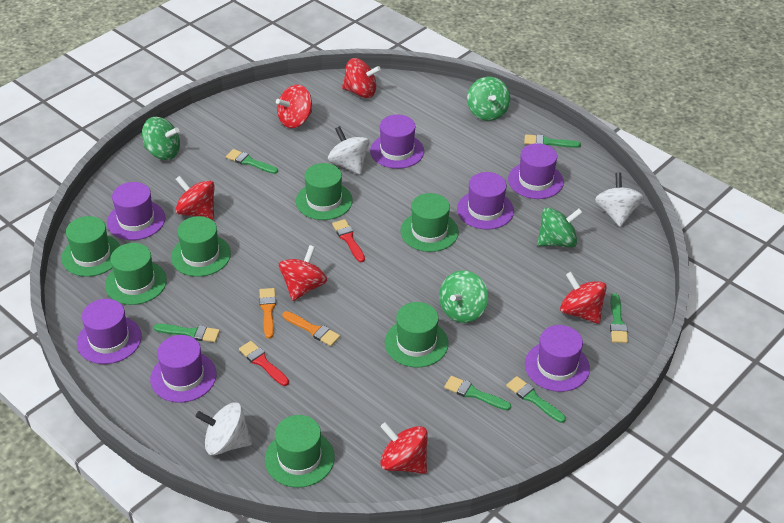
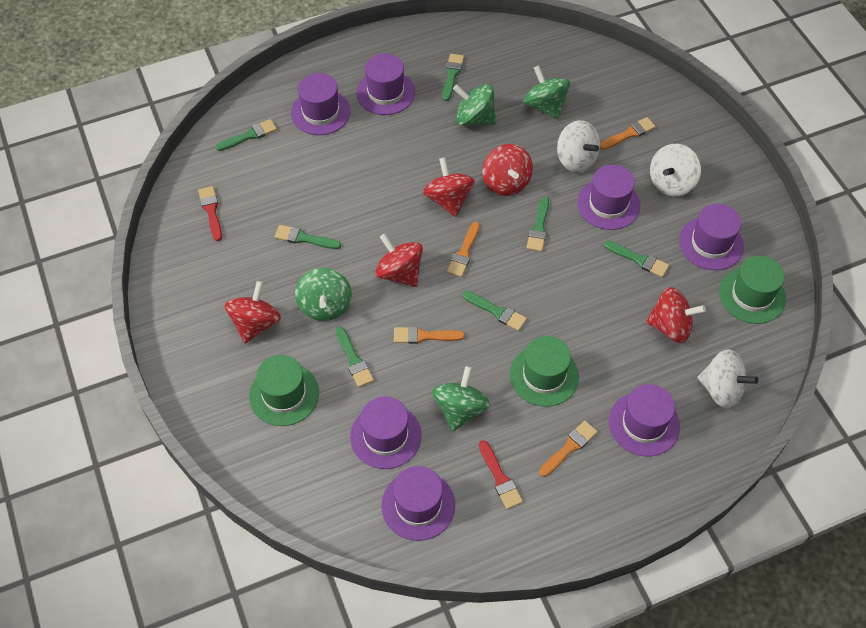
green brush: [154,324,220,342] [226,149,278,174] [444,376,511,411] [506,376,566,423] [524,134,581,148] [610,293,628,343] = 6 -> [216,119,277,151] [274,225,341,249] [335,326,374,387] [442,54,464,101] [462,291,527,331] [526,196,549,252] [604,241,669,277] = 7
green hat: [61,216,121,277] [105,243,167,305] [171,216,231,277] [265,415,335,488] [296,163,353,220] [385,302,449,368] [400,193,459,252] = 7 -> [249,355,319,426] [510,336,579,407] [719,256,786,324] = 3
orange brush: [259,288,276,339] [282,311,340,346] = 2 -> [394,326,465,344] [447,222,480,277] [539,420,598,477] [600,117,656,150] = 4
red spinning top: [176,176,214,220] [276,85,312,128] [279,245,327,301] [342,58,381,98] [380,422,428,474] [560,272,607,324] = 6 -> [225,281,281,344] [375,234,423,287] [423,157,475,217] [482,144,533,196] [646,287,706,343] = 5

